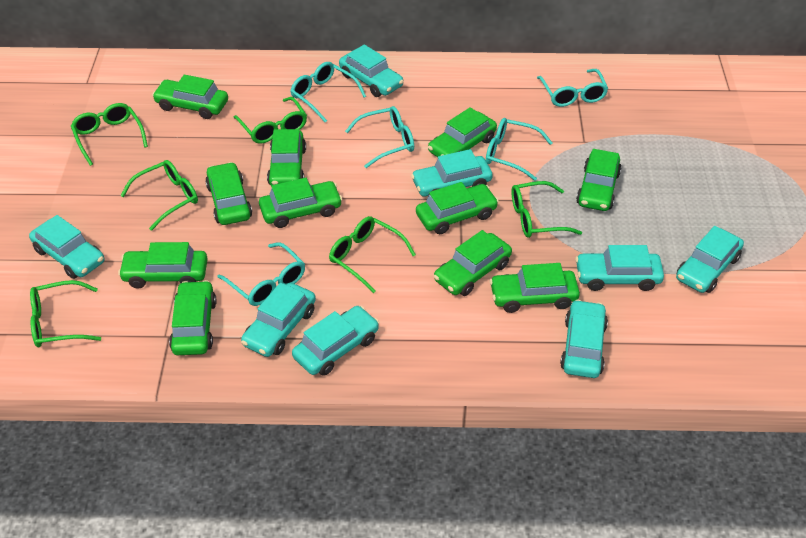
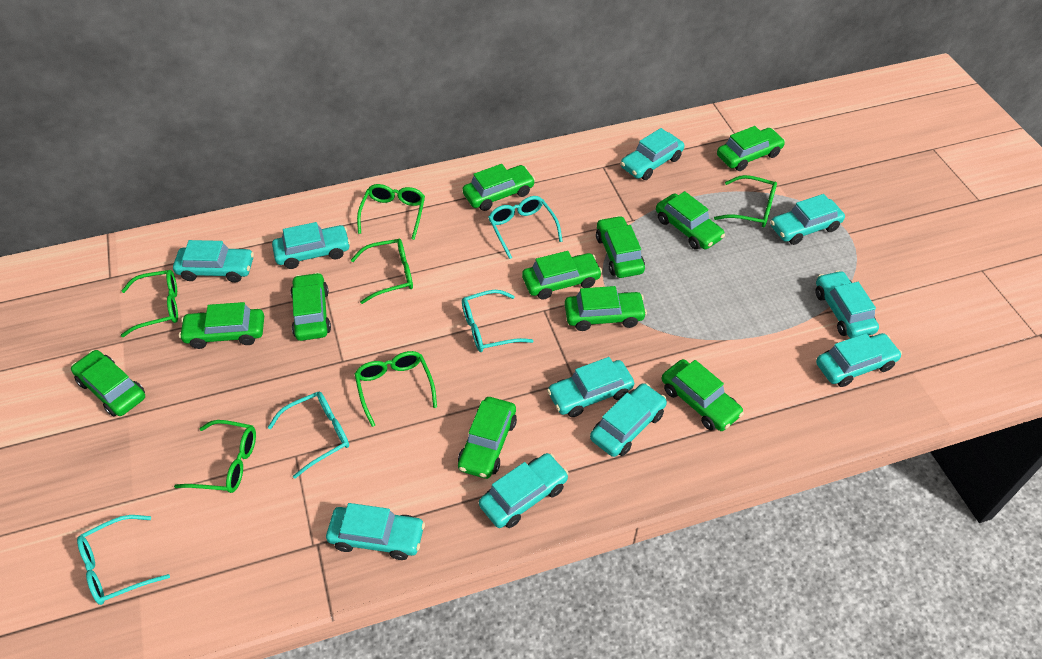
turquoise car: [29,215,104,279] [241,282,316,357] [292,306,379,376] [339,45,404,97] [411,149,493,197] [560,300,608,378] [575,245,664,291] [676,226,744,293] = 8 -> [173,240,254,282] [272,222,350,269] [326,503,425,560] [479,453,569,528] [547,357,634,417] [590,383,667,457] [621,128,684,180] [770,194,845,245] [815,270,879,338] [816,333,902,387] = 10
turquoise glasses: [218,242,305,306] [291,62,366,122] [345,106,414,168] [486,118,553,181] [537,69,608,107] = 5 -> [77,515,170,605] [268,391,349,479] [462,290,534,352] [488,196,563,259] = 4

